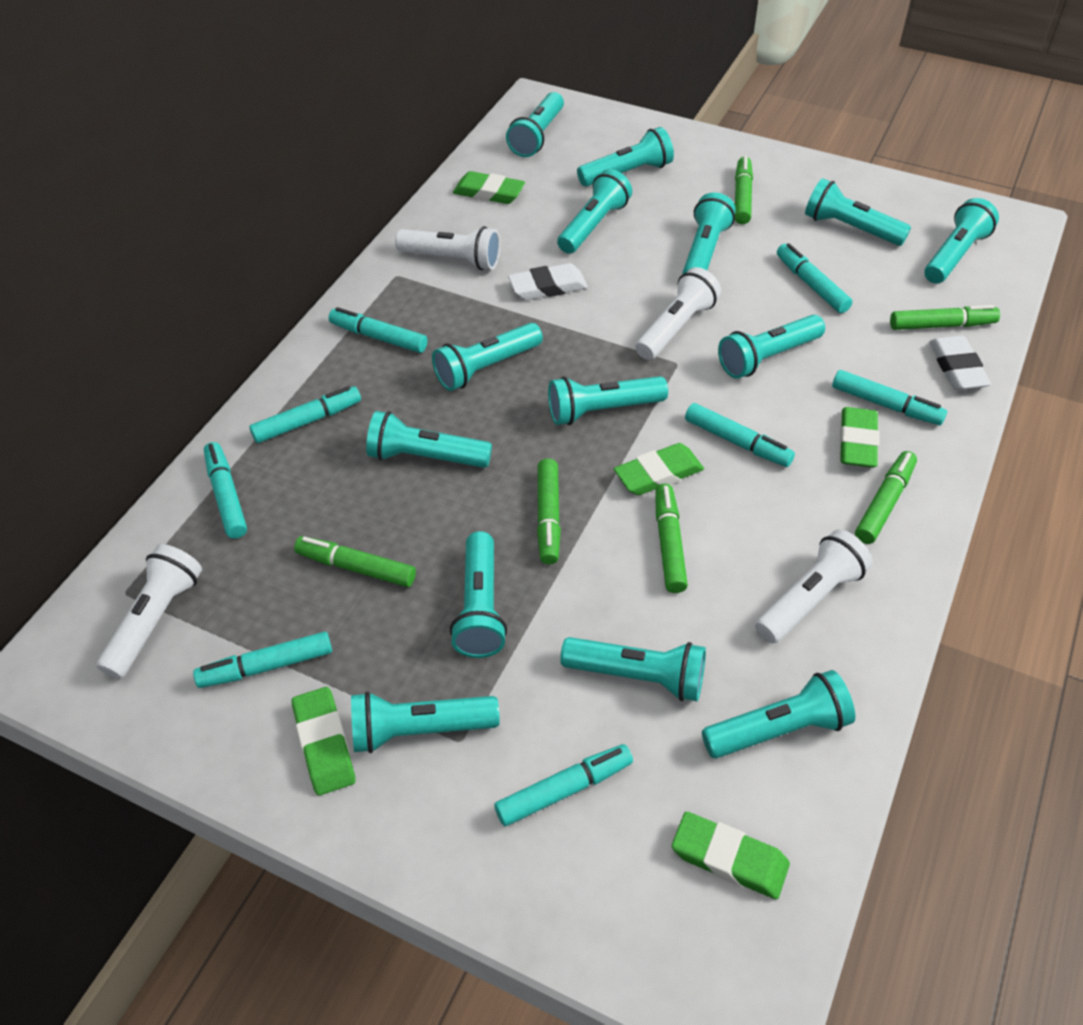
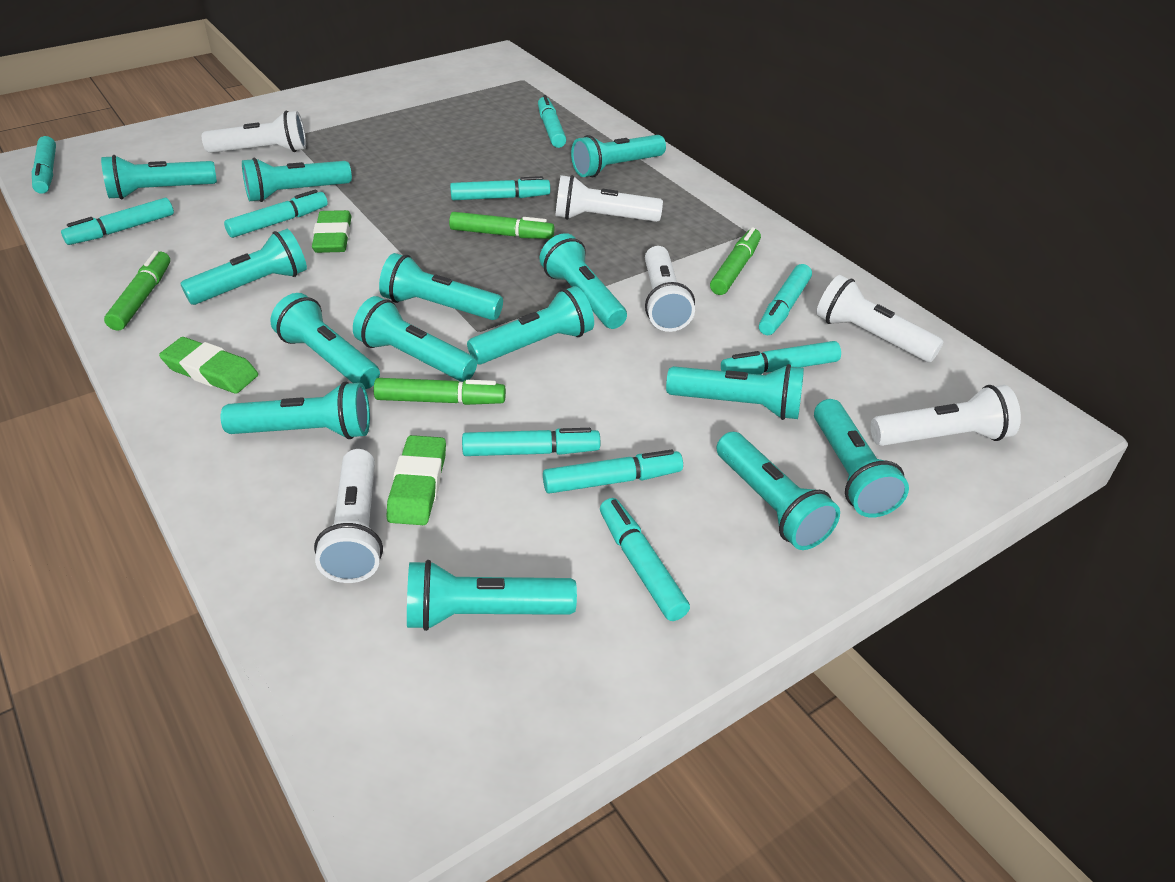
green eraser: [292,687,356,795] [453,171,525,204] [614,443,704,495] [672,812,790,899] [840,407,879,468] = 5 -> [159,337,258,394] [312,210,352,253] [387,435,446,525] = 3
green marker: [294,536,416,587] [537,458,561,565] [655,484,688,593] [735,156,753,224] [855,451,917,544] [890,305,1000,330] = 6 -> [104,251,170,331] [374,378,506,405] [449,212,554,239] [710,227,761,295] = 4
turquoise marker: [193,632,332,688] [204,442,247,539] [249,386,361,443] [329,307,428,353] [494,744,633,826] [685,403,795,467] [777,243,852,313] [832,370,947,425] = 8 -> [32,136,56,194] [61,198,174,245] [224,189,328,238] [450,176,550,200] [462,428,600,456] [538,95,566,148] [543,450,683,494] [600,498,690,621] [721,341,841,375] [759,264,812,335] = 10
white eraser: [508,263,588,300] [929,336,991,390] = 2 -> none = 0
white flashlight: [97,544,202,679] [395,226,500,270] [635,267,721,360] [755,530,872,643] = 4 -> [202,111,306,153] [314,449,383,583] [556,175,663,222] [645,246,695,332] [816,275,944,362] [870,385,1021,446] = 6

